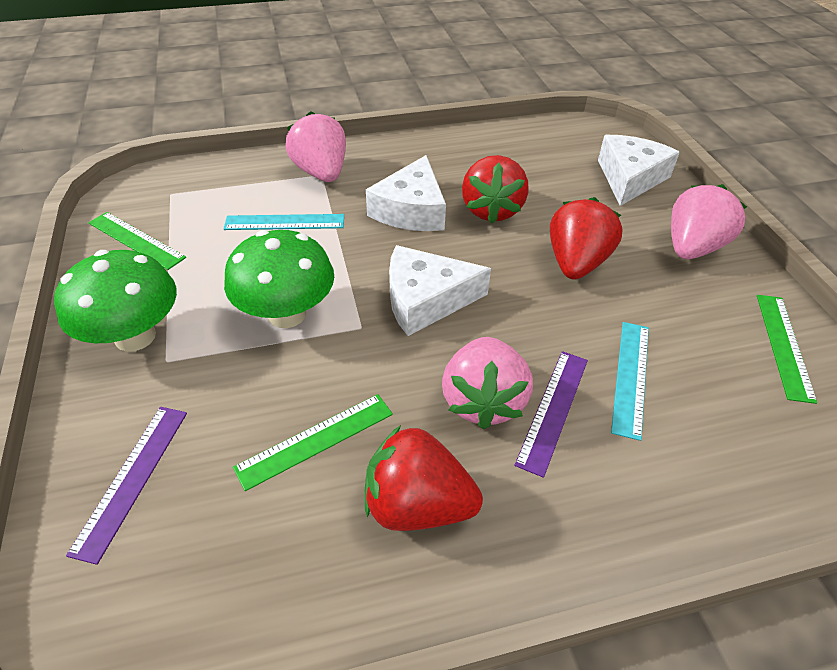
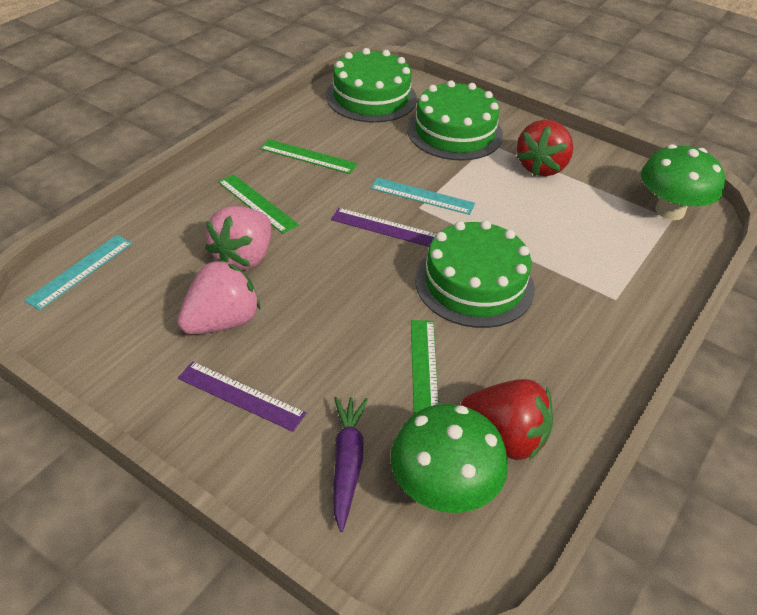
green cake: none = 0 -> [326,48,417,123] [407,80,503,161] [415,220,535,328] = 3
pink strawberry: [285,111,346,182] [442,337,533,429] [671,184,747,259] = 3 -> [177,259,260,334] [205,206,271,270] = 2
purple carrot: none = 0 -> [333,397,368,532] = 1
red strawberry: [365,425,483,531] [462,155,529,223] [550,197,623,279] = 3 -> [461,379,553,460] [517,120,573,176] = 2
white cheese: [366,155,446,231] [389,245,491,336] [598,135,680,206] = 3 -> none = 0

